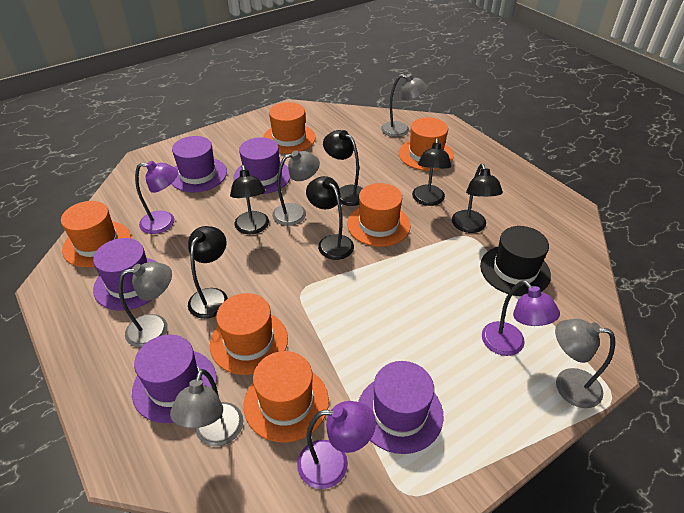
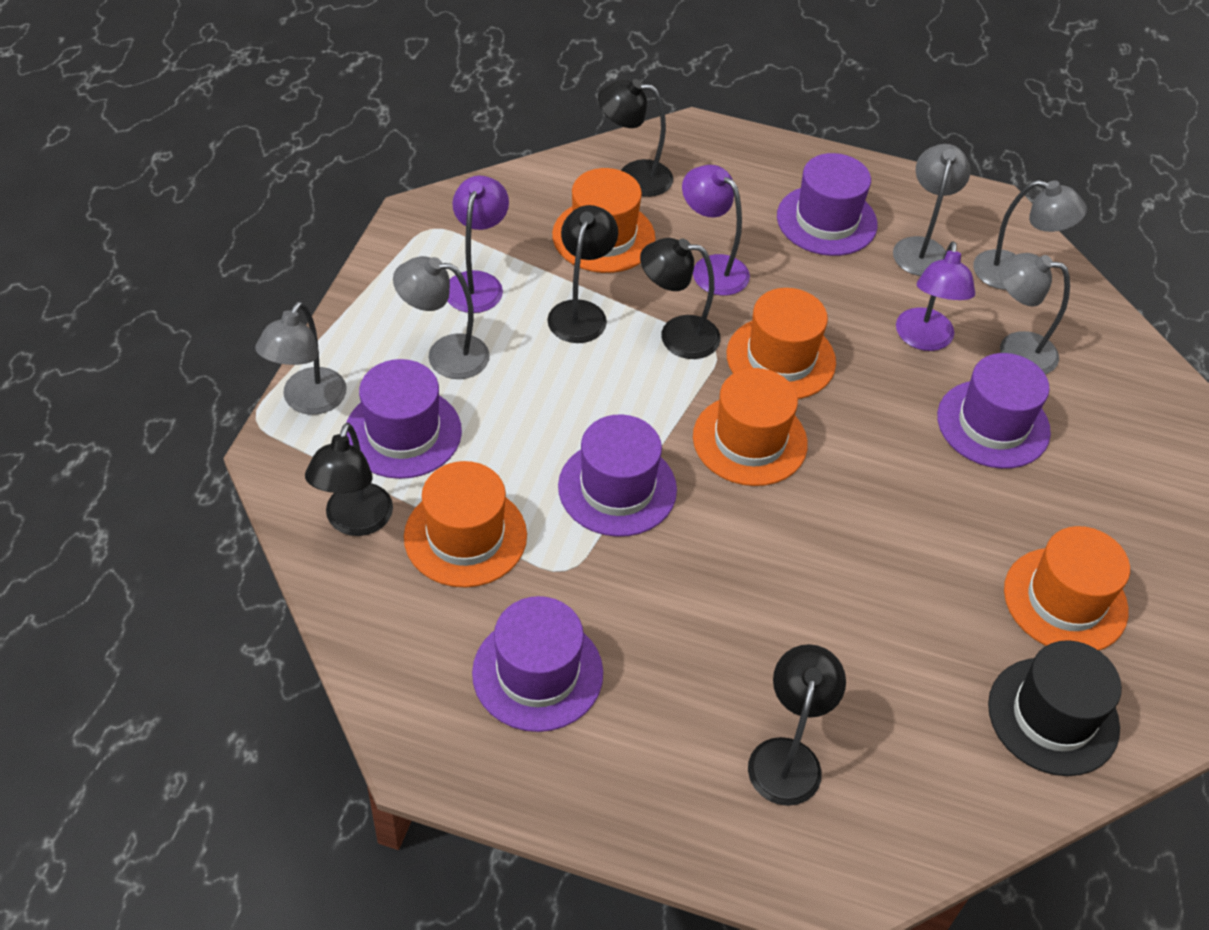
black lamp: [188,226,228,319] [230,165,269,234] [306,176,354,260] [323,130,363,206] [412,138,451,206] [452,164,503,233] = 6 -> [305,423,393,536] [547,205,618,343] [598,79,673,197] [640,238,721,359] [748,644,846,806] = 5
orange hat: [61,201,131,267] [210,293,288,375] [244,351,329,443] [263,102,315,154] [347,183,411,247] [399,117,454,171] = 6 -> [404,461,527,588] [552,168,655,273] [693,368,808,486] [727,288,836,399] [1004,526,1130,650] = 5

